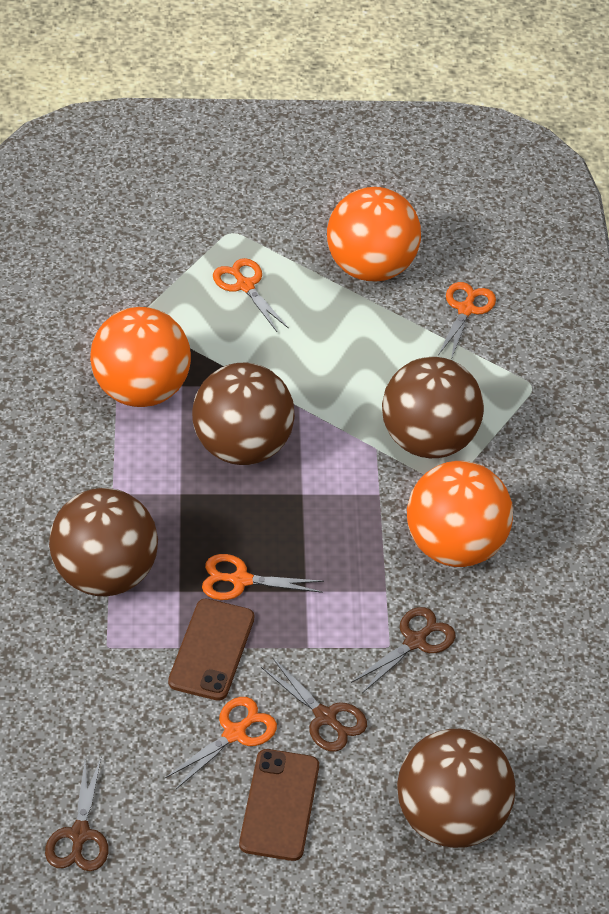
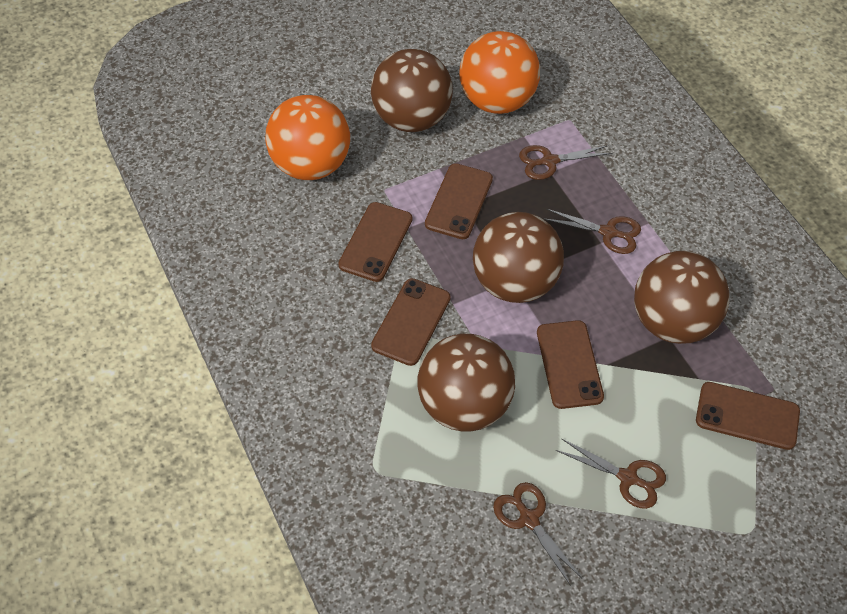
brown phone: [168,599,254,701] [239,749,319,861] = 2 -> [338,202,412,282] [371,278,451,366] [425,163,493,239] [537,320,604,409] [696,382,800,450] = 5
brown scissors: [45,757,108,871] [261,657,367,752] [351,607,455,693] = 3 -> [493,482,583,586] [519,145,612,180] [543,209,641,254] [555,438,666,509] = 4
orange ball: [90,307,191,407] [327,187,421,282] [407,461,513,567] = 3 -> [265,95,350,180] [459,31,540,114] = 2
orange scissors: [165,697,277,789] [202,554,324,600] [213,258,289,332] [438,282,496,360] = 4 -> none = 0

